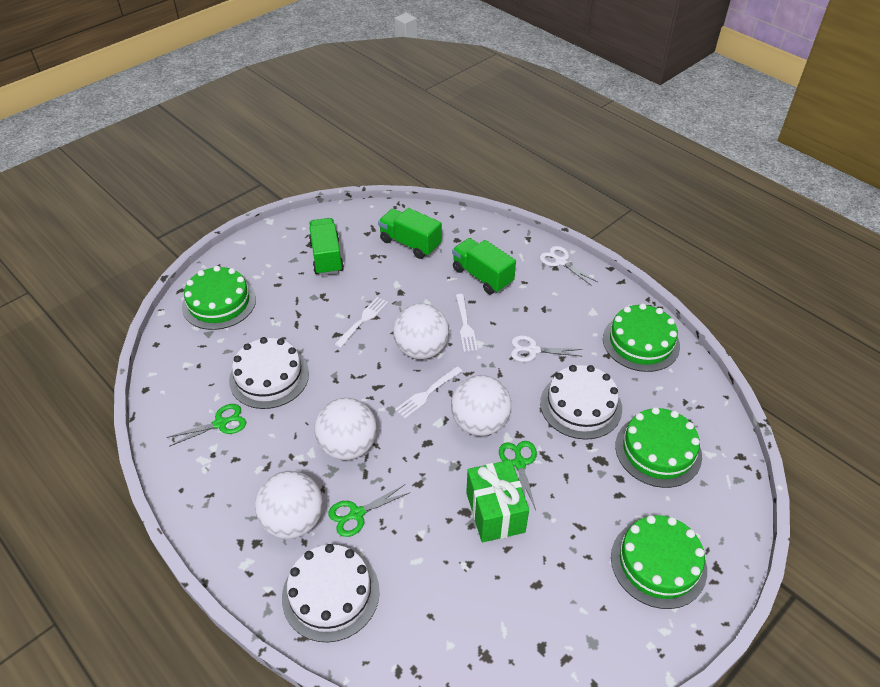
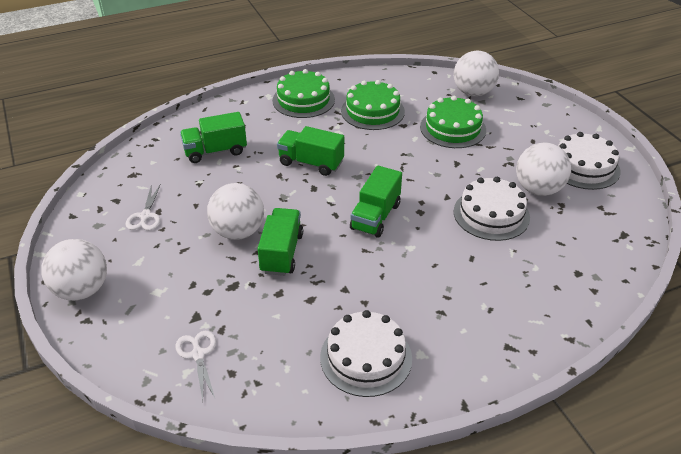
green cake: [182,266,256,330] [603,303,680,372] [611,515,707,609] [615,407,702,488] = 4 -> [272,69,335,118] [341,80,405,130] [420,96,486,148] = 3
green gift: [466,460,529,542] = 1 -> none = 0
green scissors: [166,404,246,447] [328,485,409,537] [499,441,537,510] = 3 -> none = 0
green truck: [309,218,344,276] [378,208,442,259] [452,238,516,294] = 3 -> [180,112,247,163] [257,208,303,276] [277,126,344,176] [350,166,402,238] = 4
white fork: [334,297,388,348] [395,366,462,418] [456,294,478,352] = 3 -> none = 0

